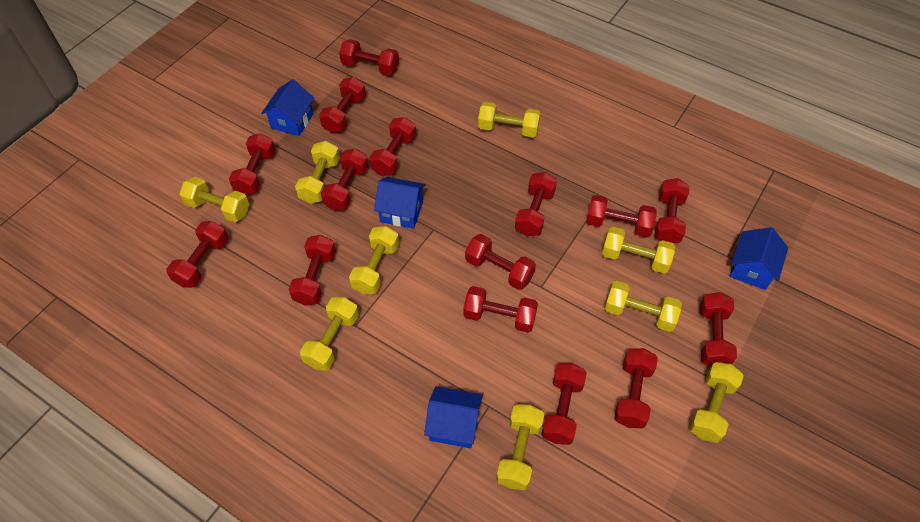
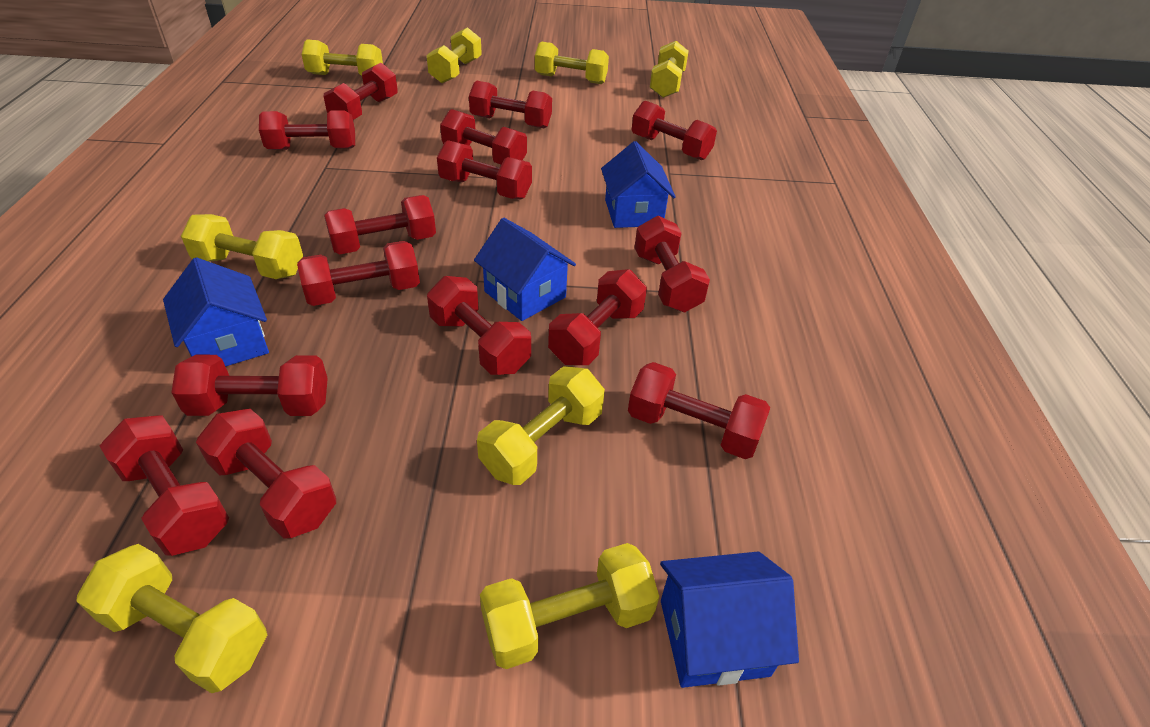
yellow dumbbell: [179,177,250,222] [295,141,340,204] [300,297,359,371] [349,226,399,294] [478,102,541,138] [496,404,544,490] [602,227,675,274] [605,281,682,332] [689,362,744,443] = 9 -> [76,544,267,693] [181,214,303,279] [301,39,383,76] [426,27,482,83] [477,366,605,485] [480,543,659,669] [535,42,609,84] [650,41,689,98] = 8

